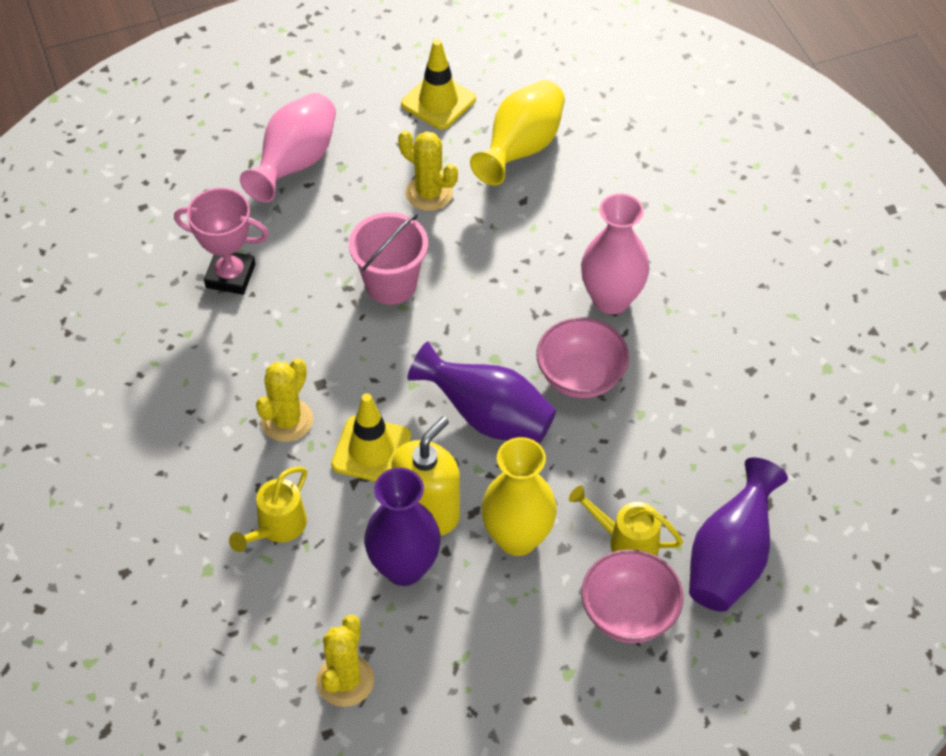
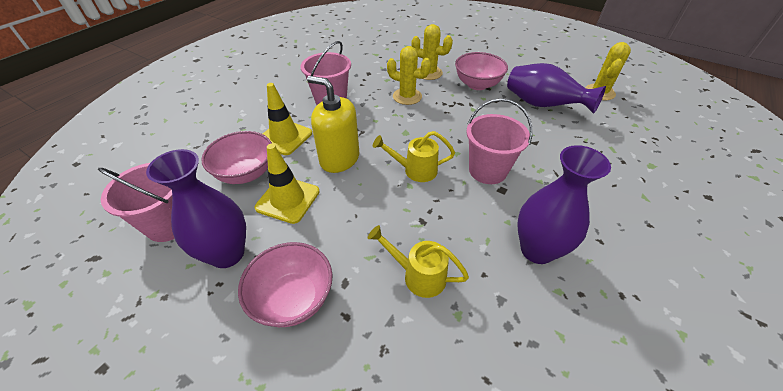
pink bowl: [536,318,629,398] [581,549,684,643] = 2 -> [201,131,272,184] [238,242,333,327] [455,52,508,90] = 3
pink bucket: [349,212,428,305] = 1 -> [98,163,175,242] [301,41,351,105] [466,98,533,184] = 3
pink trophy: [174,188,269,295] = 1 -> none = 0
pink vase: [240,93,336,202] [581,193,650,314] = 2 -> none = 0
yellow vase: [470,80,565,185] [481,437,557,556] = 2 -> none = 0

